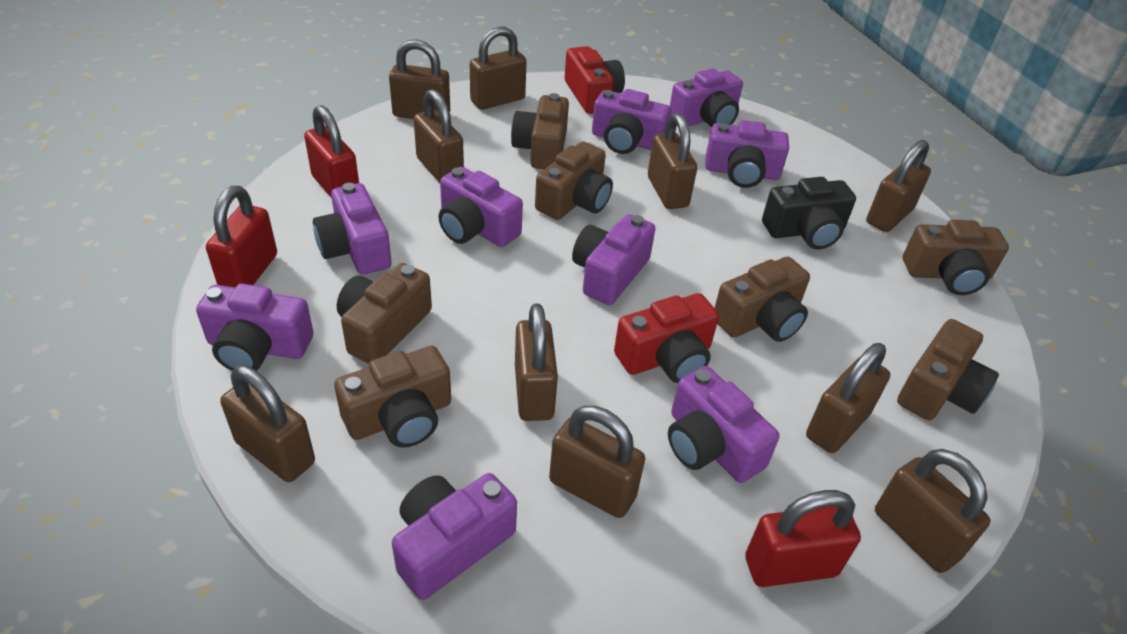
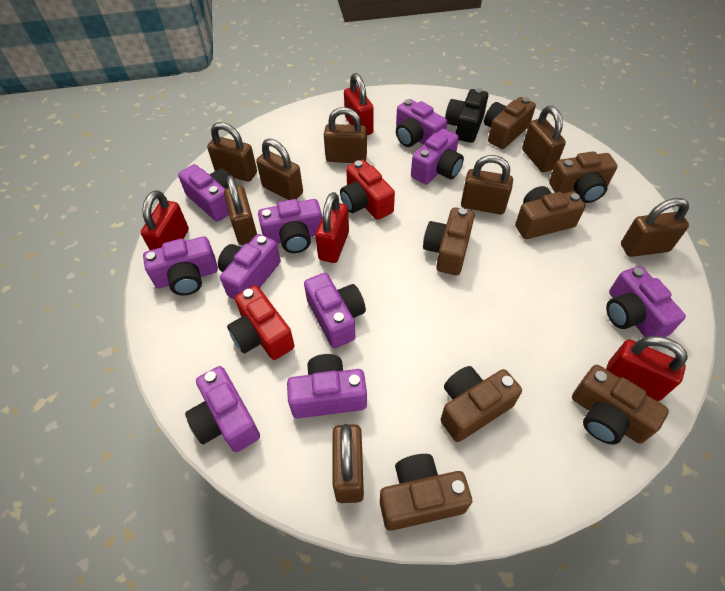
brown padlock: [220,366,315,482] [389,40,450,119] [414,89,464,183] [470,27,527,110] [515,303,558,421] [549,406,645,518] [648,113,697,209] [806,343,890,453] [866,140,931,232] [875,449,990,573] = 10 -> [207,122,257,182] [224,175,257,245] [256,138,303,200] [324,107,367,163] [333,424,364,503] [461,155,513,215] [522,106,566,172] [621,198,689,257] = 8
purple camera: [196,283,314,371] [313,183,392,275] [392,473,517,600] [438,167,523,247] [572,214,655,305] [592,89,671,154] [668,366,779,483] [670,68,743,127] [705,120,789,188] = 9 -> [143,236,218,296] [178,164,230,222] [185,366,260,452] [218,234,281,300] [258,199,322,253] [287,354,367,418] [304,273,366,348] [396,99,448,147] [411,129,464,185] [606,266,686,337] = 10
red padlock: [206,186,277,288] [304,105,359,197] [745,490,861,587] = 3 -> [141,190,189,250] [315,192,349,263] [344,73,374,135] [606,336,688,401] = 4

